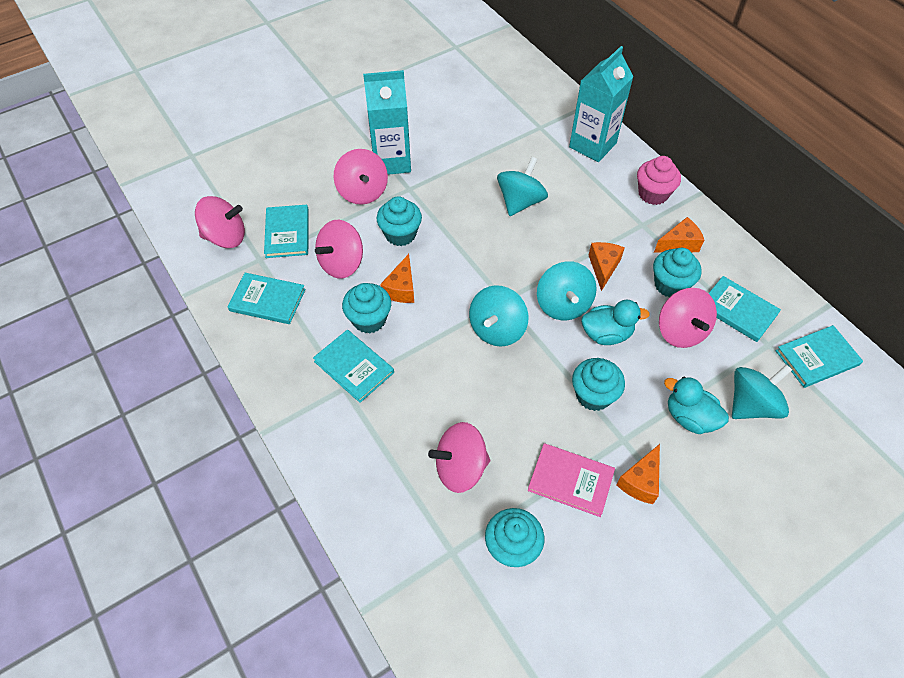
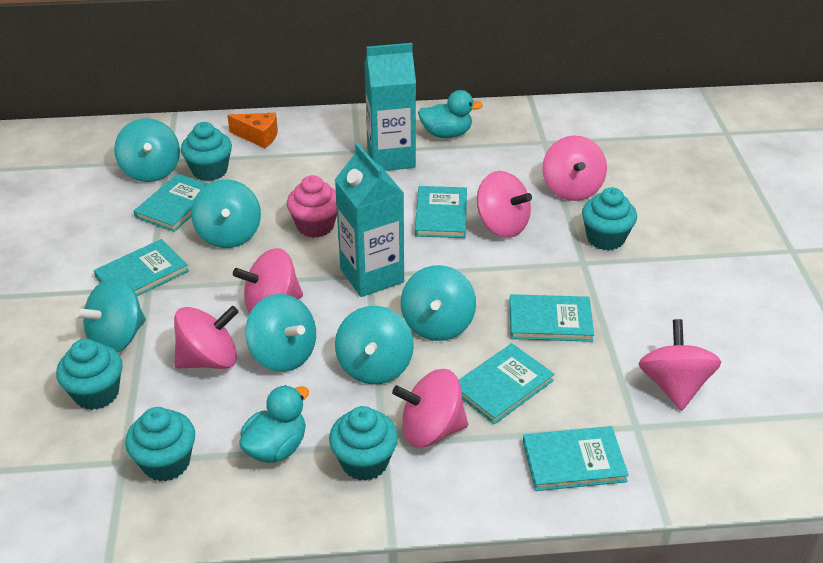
orange cheese: [380,254,414,303] [589,242,625,291] [617,444,660,504] [654,217,704,253] = 4 -> [227,113,278,148] = 1
pink book: [528,443,615,517] = 1 -> none = 0
pink spinning top: [195,196,245,248] [315,220,363,278] [334,149,388,205] [428,422,490,493] [659,288,717,348] = 5 -> [174,306,239,369] [233,248,303,313] [392,369,468,447] [477,171,532,238] [542,136,607,201] [638,319,721,410] = 6
turquoise book: [227,273,305,324] [264,205,309,258] [313,330,394,403] [708,276,781,342] [776,325,863,388] = 5 -> [94,239,189,296] [134,174,207,232] [415,186,467,238] [459,343,554,424] [509,294,594,342] [523,426,629,491] = 6
turquoise spinning top: [469,285,528,347] [497,157,548,216] [537,261,597,320] [732,364,792,419] = 4 -> [74,278,146,352] [114,118,180,182] [191,180,261,248] [245,294,316,372] [335,306,414,385] [401,265,476,341] = 6

